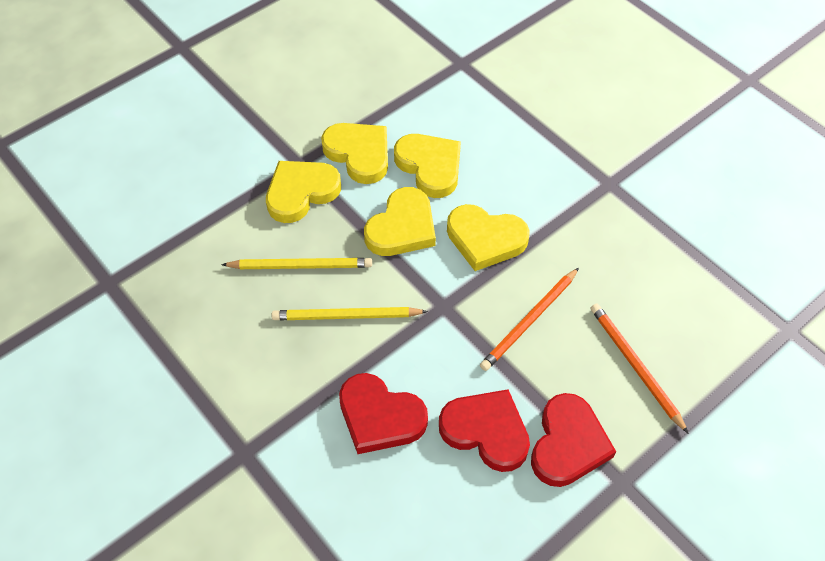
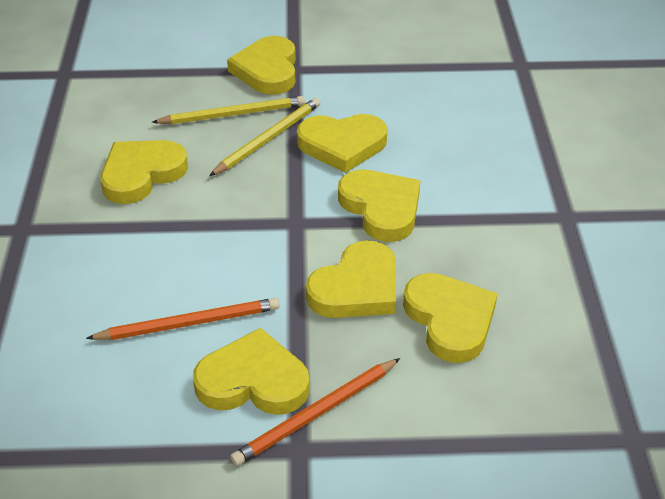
red heart: [339,373,428,454] [439,389,530,472] [531,393,616,487] = 3 -> none = 0
yellow heart: [266,161,341,223] [321,123,388,184] [364,187,436,256] [394,134,461,198] [447,204,530,271] = 5 -> [100,140,188,204] [193,328,310,415] [227,36,296,95] [297,114,387,173] [306,240,396,318] [338,170,420,242] [403,273,498,363] = 7

